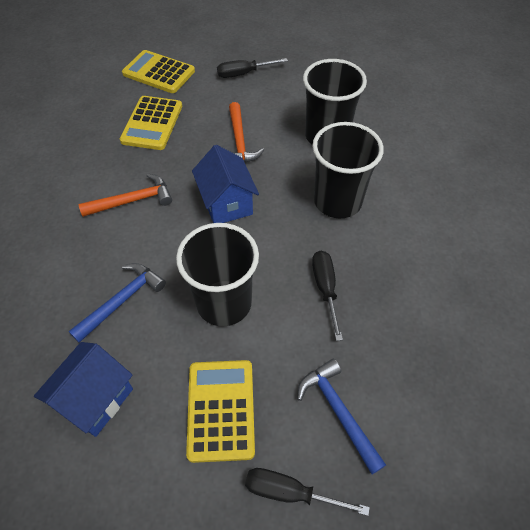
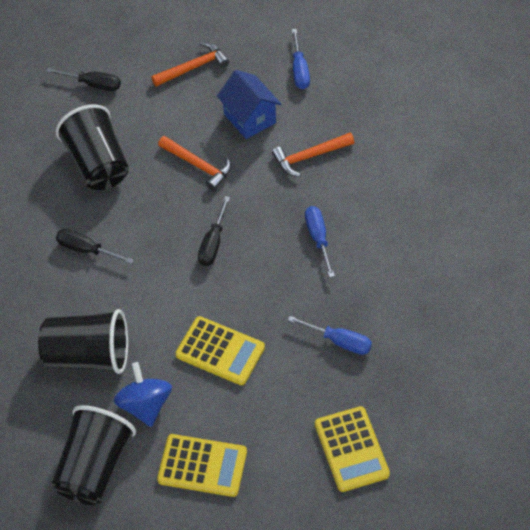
blue hammer: [69,263,166,343] [297,359,386,474] = 2 -> none = 0
blue house: [34,342,133,437] [192,145,259,223] = 2 -> [217,70,281,139] = 1
blue screwdriver: none = 0 -> [288,316,372,355] [292,29,310,89] [305,206,335,277] = 3
blue spinning top: none = 0 -> [113,362,172,427] = 1
orange hammer: [79,174,172,217] [229,102,264,163] = 2 -> [151,42,229,87] [158,136,232,191] [272,133,354,177] = 3

